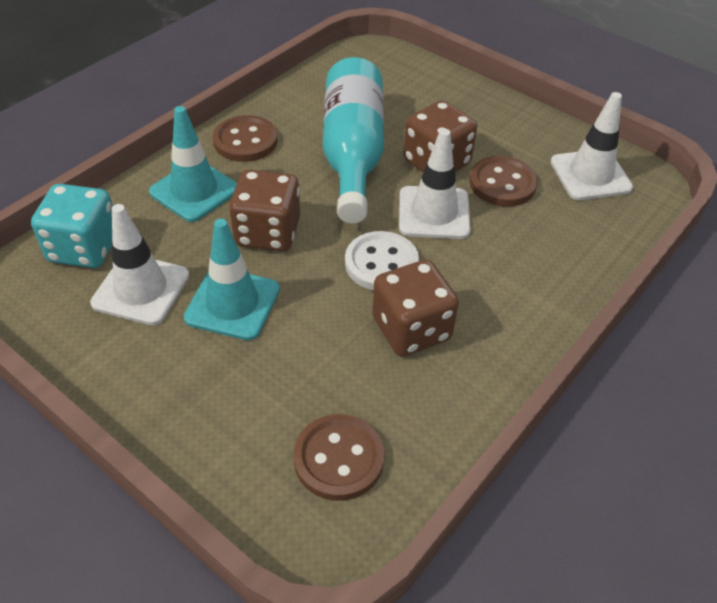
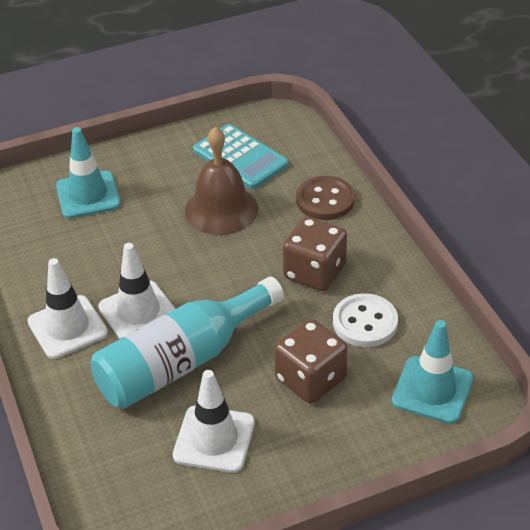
brown bell: none = 0 -> [185,126,258,235] = 1
brown button: [213,115,278,162] [294,414,385,501] [469,156,538,207] = 3 -> [296,176,355,220] = 1
brown dice: [229,169,300,251] [372,260,459,356] [403,100,477,172] = 3 -> [274,319,348,404] [283,216,347,291] = 2
turquoise calculator: none = 0 -> [193,124,289,189] = 1
turquoise dice: [31,184,113,268] = 1 -> none = 0

